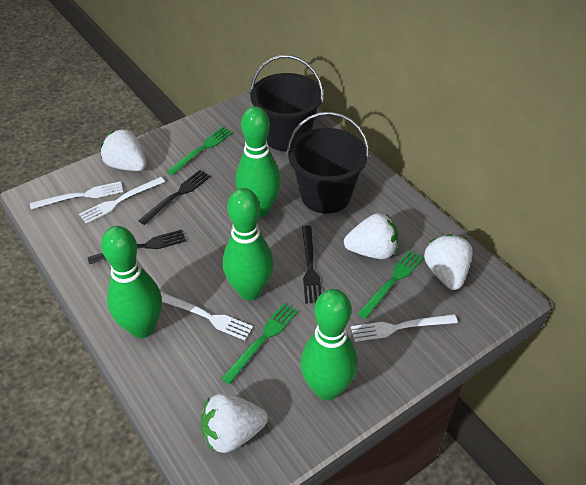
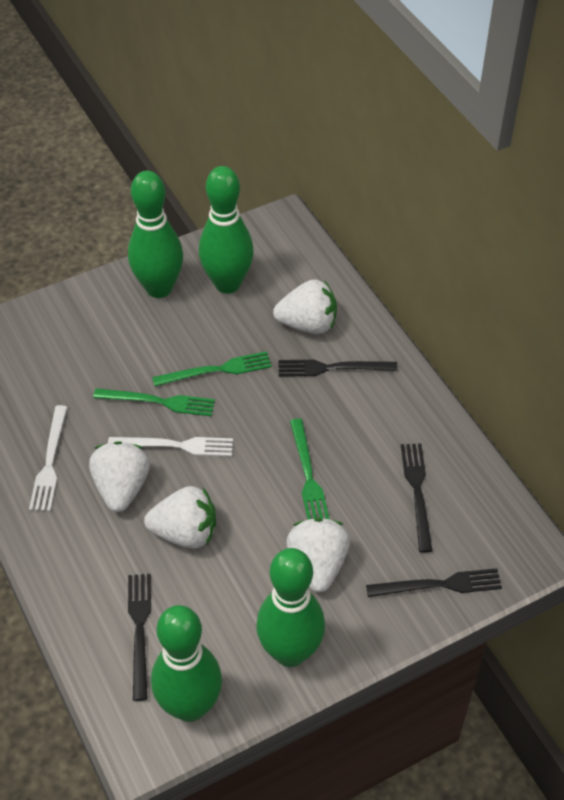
black bucket: [250,55,324,152] [287,112,369,214] = 2 -> none = 0
black fork: [87,230,186,264] [138,170,211,225] [302,225,322,303] = 3 -> [128,574,151,701] [279,360,398,377] [366,568,502,597] [401,443,433,553] = 4
white fork: [30,181,123,209] [79,177,165,224] [160,292,253,340] [351,314,458,342] = 4 -> [29,405,67,511] [108,437,233,456] = 2

